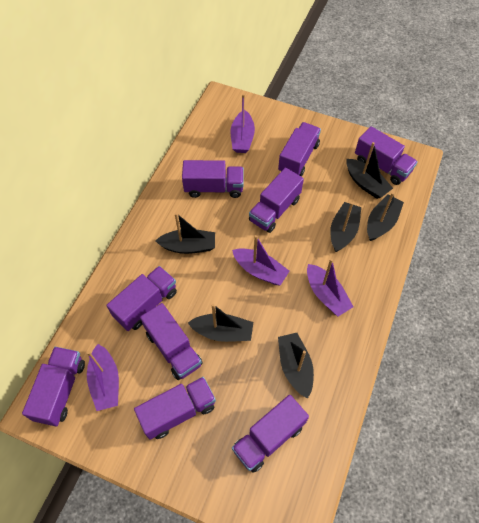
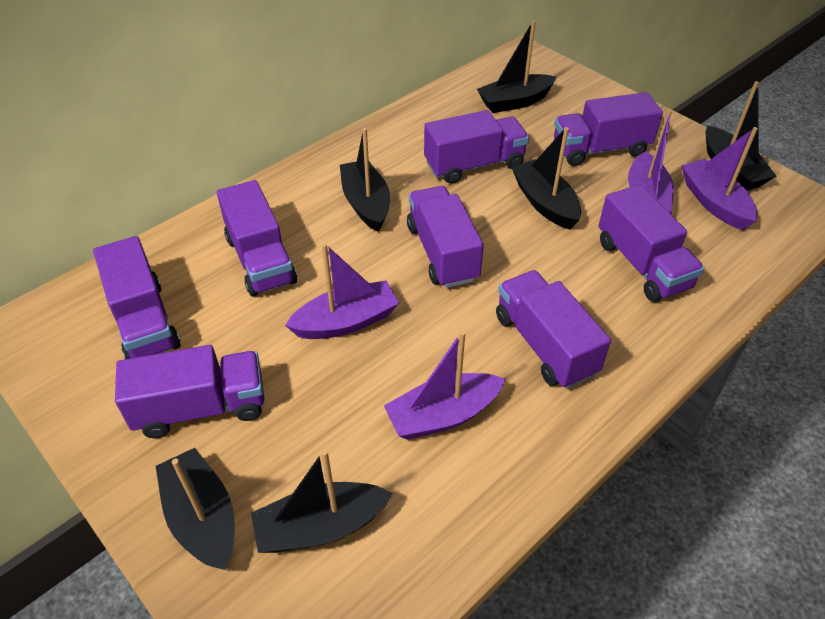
purple truck: [22,347,85,427] [106,266,177,331] [134,377,216,440] [140,303,203,380] [182,160,244,198] [232,395,309,473] [249,168,304,233] [278,122,321,176] [355,126,418,185] = 9 -> [93,236,181,359] [115,345,264,438] [217,180,297,297] [407,186,484,288] [424,110,529,184] [496,270,611,389] [554,92,663,166] [598,184,704,302] = 8

